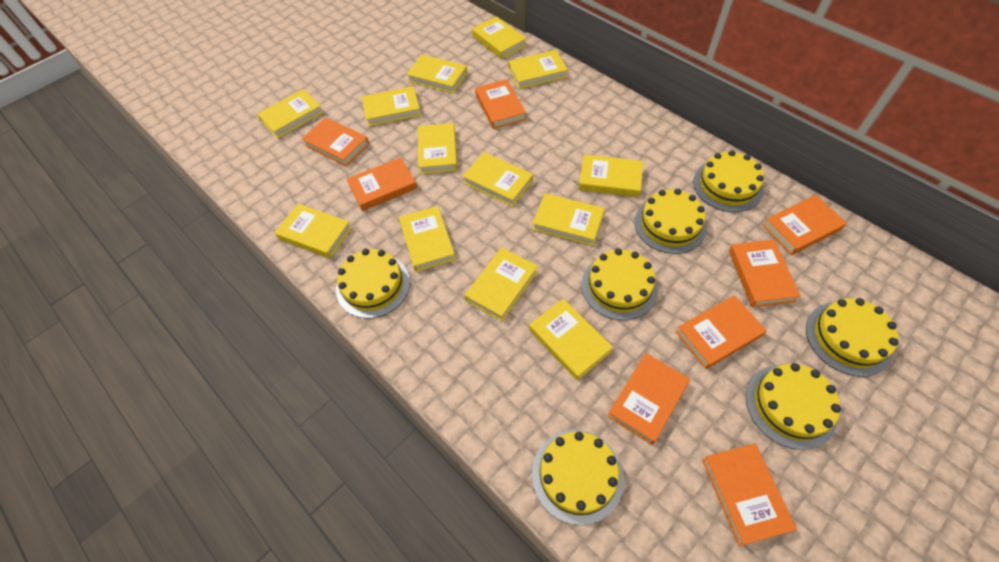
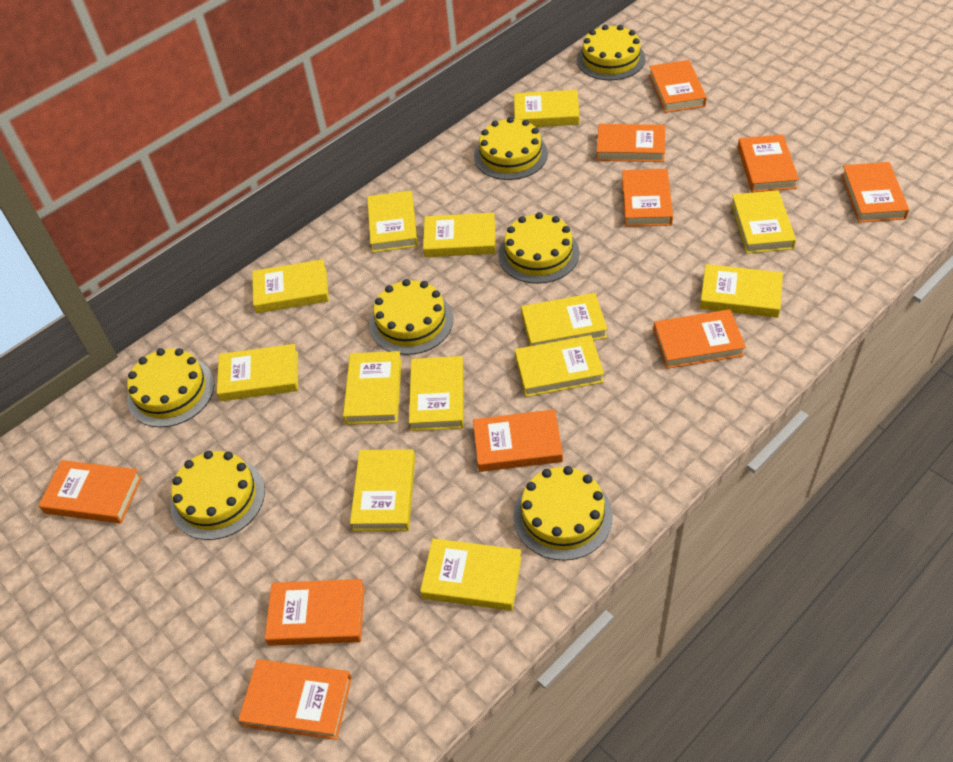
orange book: [302,117,369,166] [347,157,417,211] [475,79,526,129] [607,353,690,445] [676,295,767,369] [702,443,797,546] [729,239,801,307] [762,195,847,255] = 8 -> [38,460,142,523] [238,659,352,740] [265,579,365,646] [473,409,563,472] [596,124,665,162] [622,169,673,227] [649,60,707,113] [653,309,746,369] [738,134,799,192] [841,162,909,223] = 10

